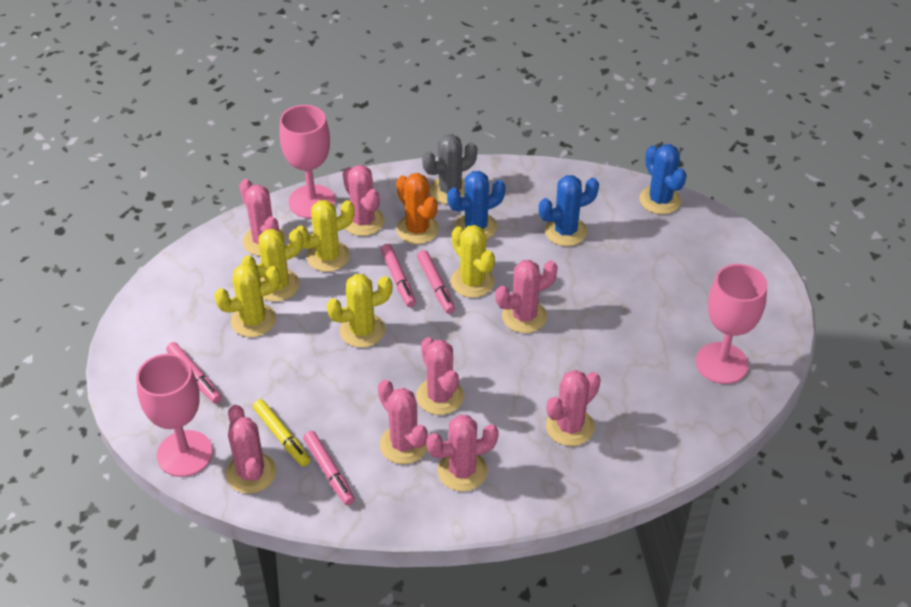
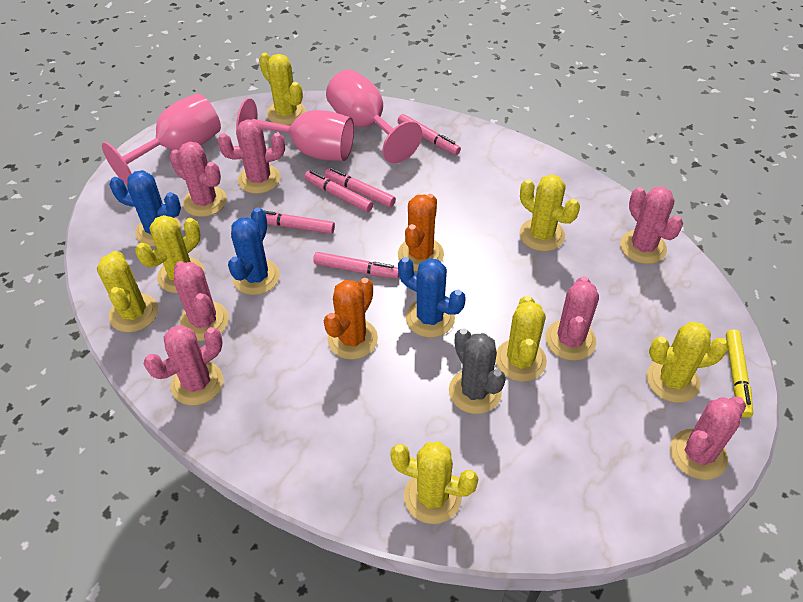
orange cactus: [396,173,439,244] = 1 -> [324,278,378,360] [398,194,444,271] = 2
pink cactus: [226,405,276,494] [239,179,286,256] [343,165,385,236] [378,380,428,464] [416,337,464,415] [426,415,499,491] [495,260,558,333] [546,370,601,446] = 8 -> [144,325,223,405] [169,142,227,217] [174,261,229,341] [218,119,285,194] [545,276,599,361] [620,187,683,264] [670,397,746,480] = 7
pink marker: [166,342,222,403] [303,431,355,505] [381,244,416,307] [417,250,455,314] = 4 -> [263,210,335,234] [304,170,373,212] [313,252,399,279] [325,168,396,207] [398,114,461,155] = 5
yellow cactus: [214,264,281,337] [242,229,303,302] [296,200,355,272] [327,274,392,348] [450,225,495,298] = 5 -> [97,251,158,332] [135,215,205,293] [259,53,306,125] [390,442,479,524] [495,295,547,382] [520,174,580,251] [646,322,729,403] = 7

